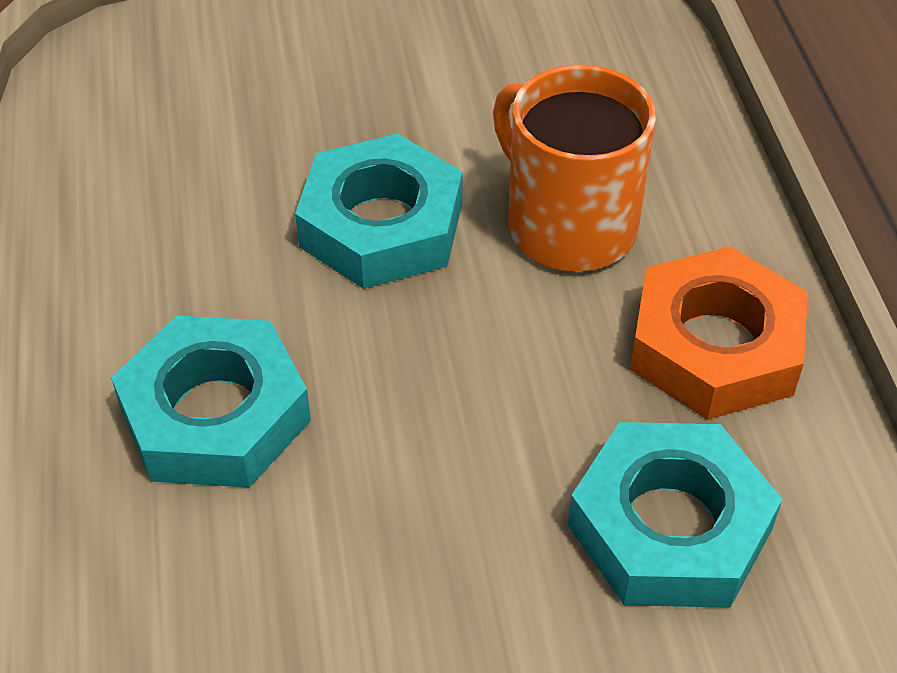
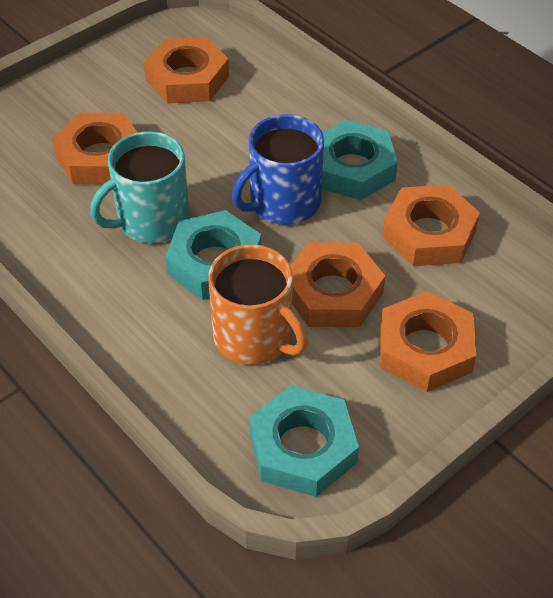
blue mug: none = 0 -> [232,114,324,225] = 1
orange nut: [630,247,808,420] = 1 -> [52,112,138,184] [144,37,229,104] [290,242,385,327] [380,291,476,392] [382,185,480,266] = 5
turquoise mug: none = 0 -> [90,131,189,243] = 1

